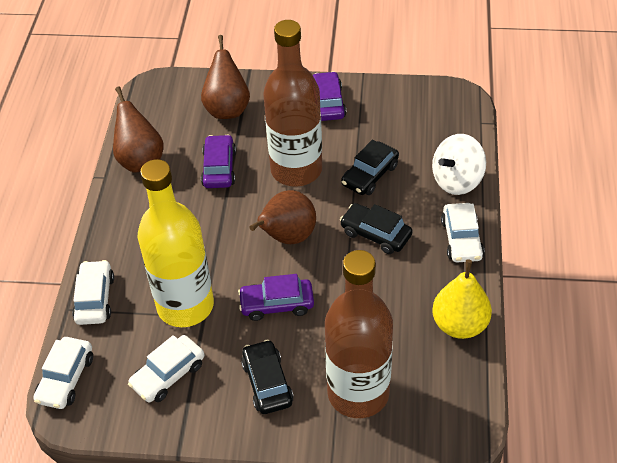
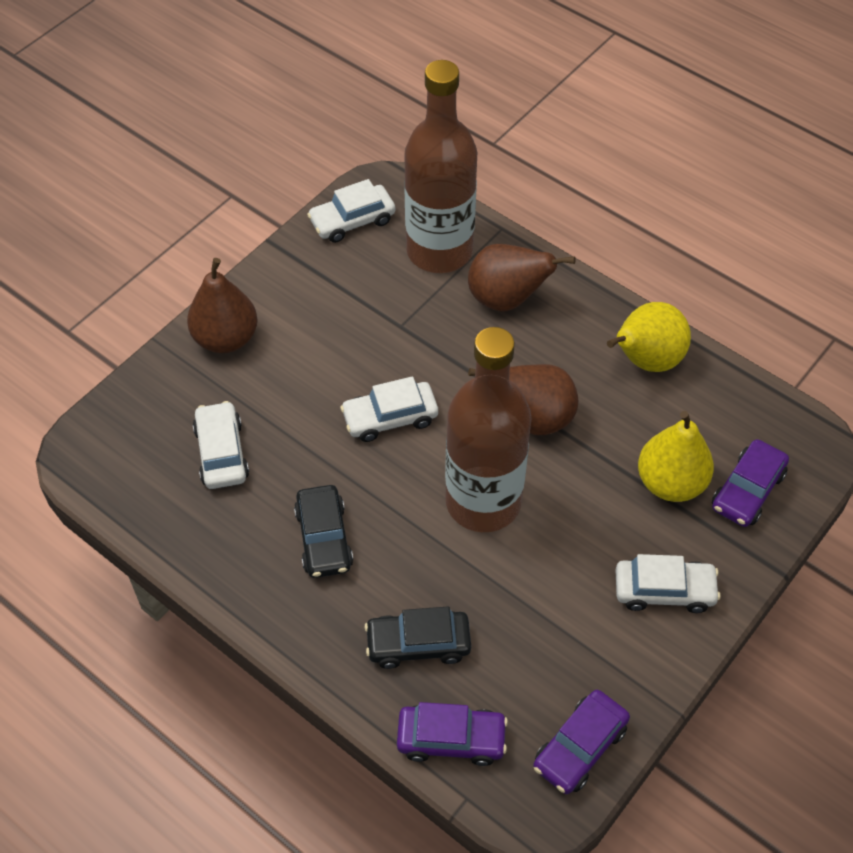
black car: [241,339,294,414] [340,203,412,254] [341,139,399,195] = 3 -> [294,485,353,578] [364,607,471,669] = 2
white spinning top: [432,134,486,195] = 1 -> none = 0
yellow bottle: [138,159,214,327] = 1 -> none = 0
yellow pear: [432,260,492,339] = 1 -> [607,302,691,372] [638,411,714,502] = 2

